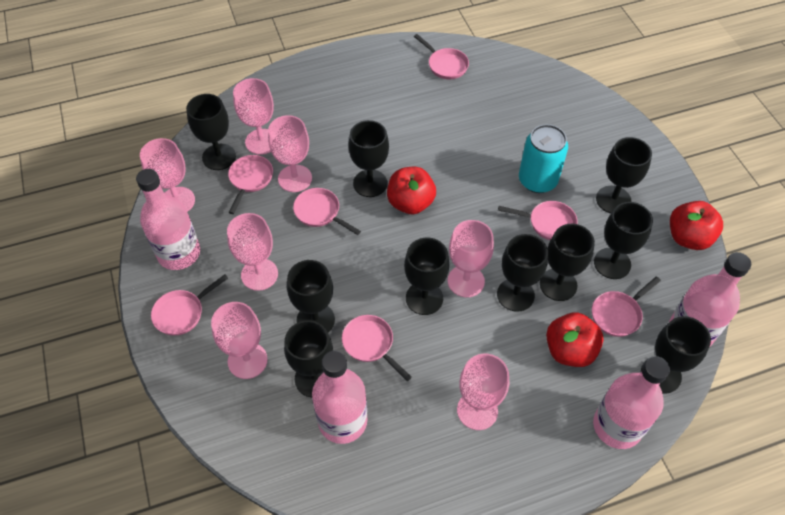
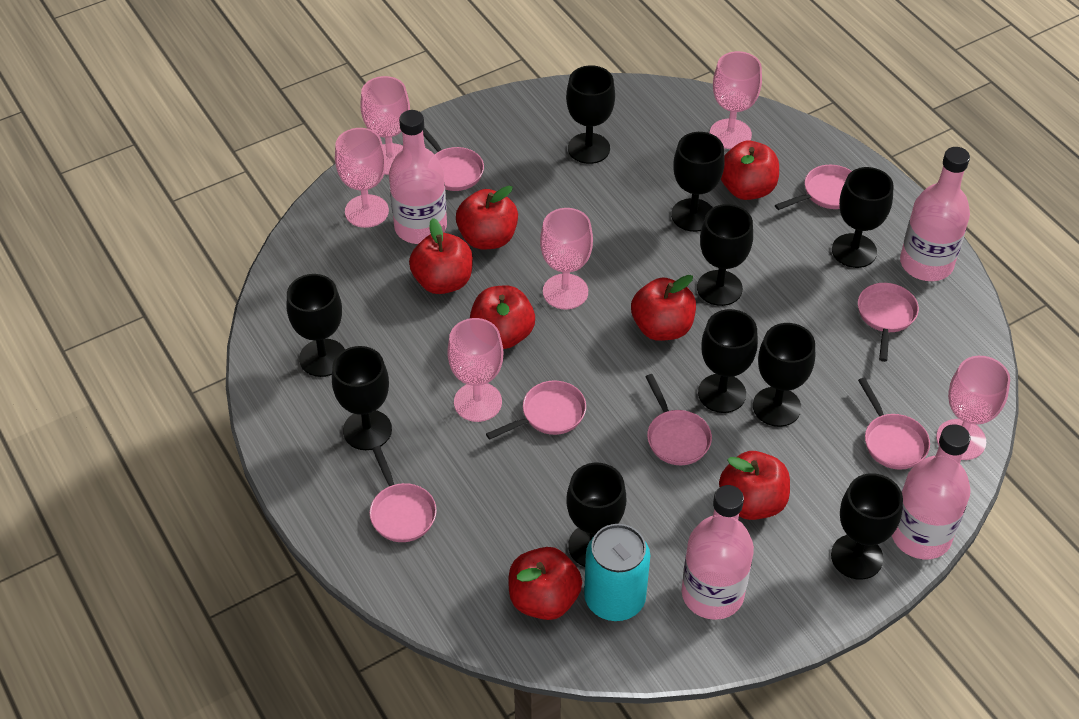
pink goblet: [140,138,195,212] [211,302,268,379] [227,213,278,291] [233,78,274,155] [268,115,312,192] [448,220,494,297] [457,354,509,430] = 7 -> [335,128,389,228] [360,76,410,175] [447,318,504,422] [540,208,593,310] [710,51,762,149] [936,356,1010,460] = 6
red apple: [387,167,436,215] [546,312,604,367] [670,201,723,250] = 3 -> [409,218,473,294] [456,186,518,250] [470,285,535,349] [509,547,582,620] [631,275,696,341] [719,451,790,520] [721,141,779,200] = 7

